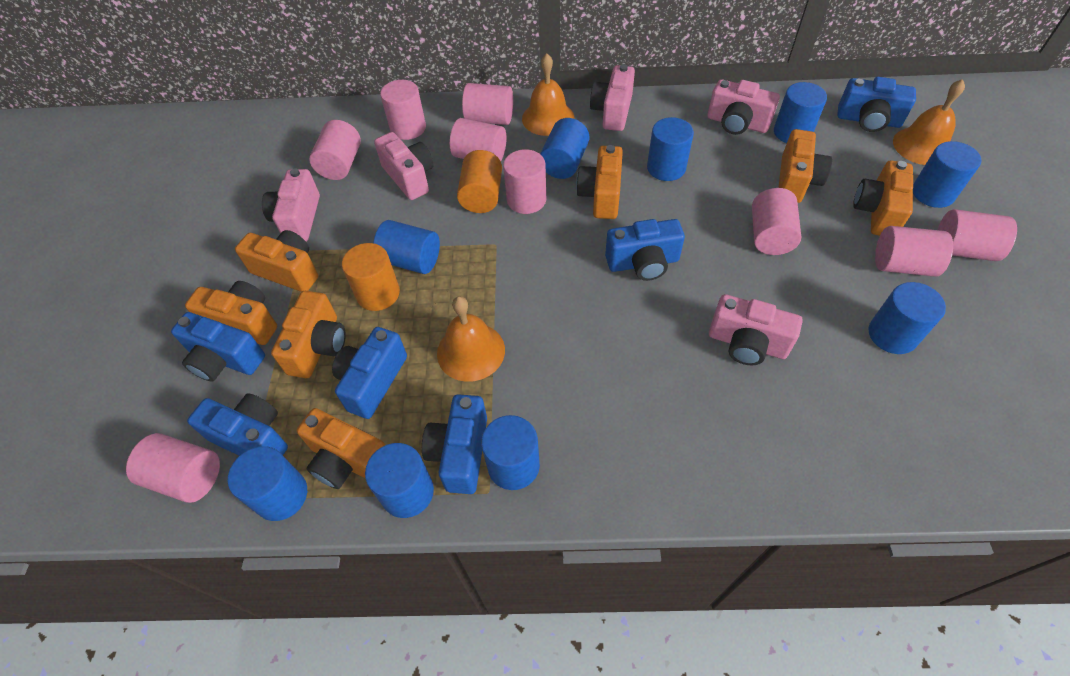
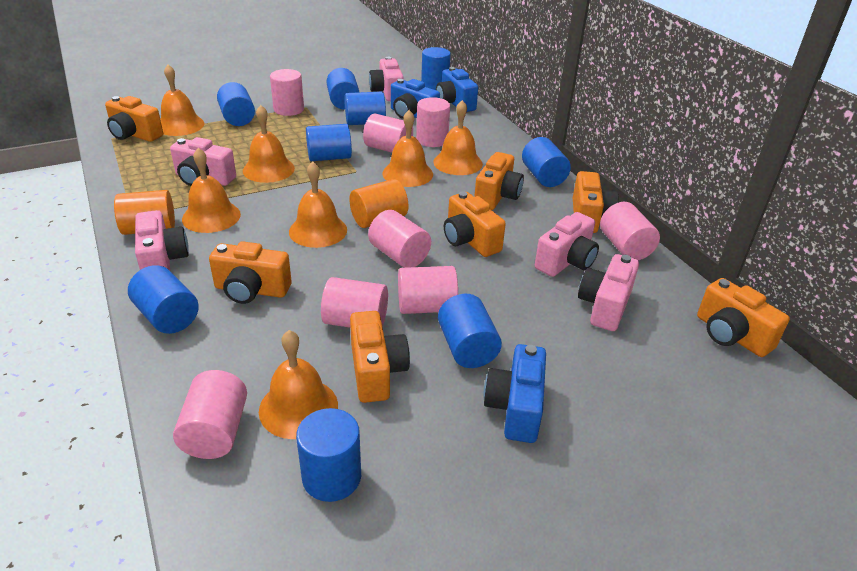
blue camera: [171,312,265,382] [187,393,288,456] [332,327,407,419] [422,394,487,494] [605,219,685,281] [837,77,916,132] = 6 -> [391,79,440,119] [436,67,478,112] [483,344,546,443] = 3
orange bell: [437,296,505,382] [522,53,574,136] [893,79,965,165] = 3 -> [160,64,204,136] [182,148,241,233] [243,105,295,183] [259,330,338,439] [289,161,347,248] [382,110,433,187] [433,100,483,175] = 7
pink cylinder: [126,433,220,503] [309,120,361,180] [380,80,426,140] [450,118,507,161] [462,83,513,125] [503,149,546,214] [752,188,801,255] [875,226,953,277] [938,209,1017,261] = 9 -> [173,370,247,459] [270,69,304,116] [321,277,388,328] [363,113,413,153] [368,210,431,268] [398,266,458,314] [416,97,450,147] [600,202,660,260] = 8

